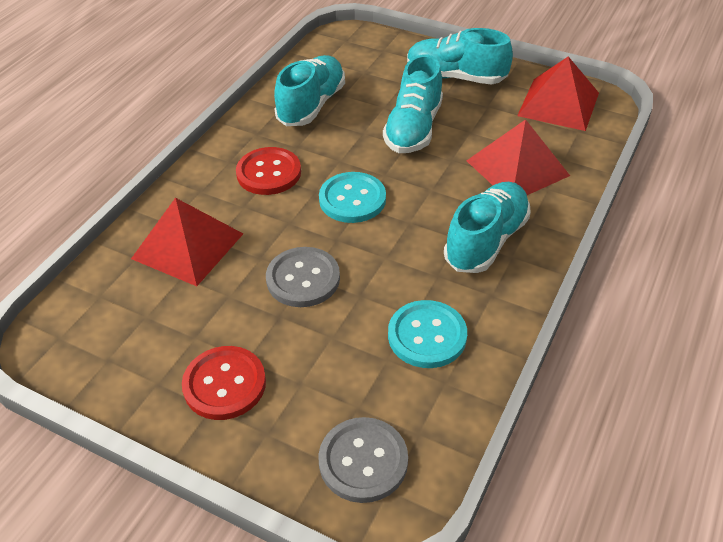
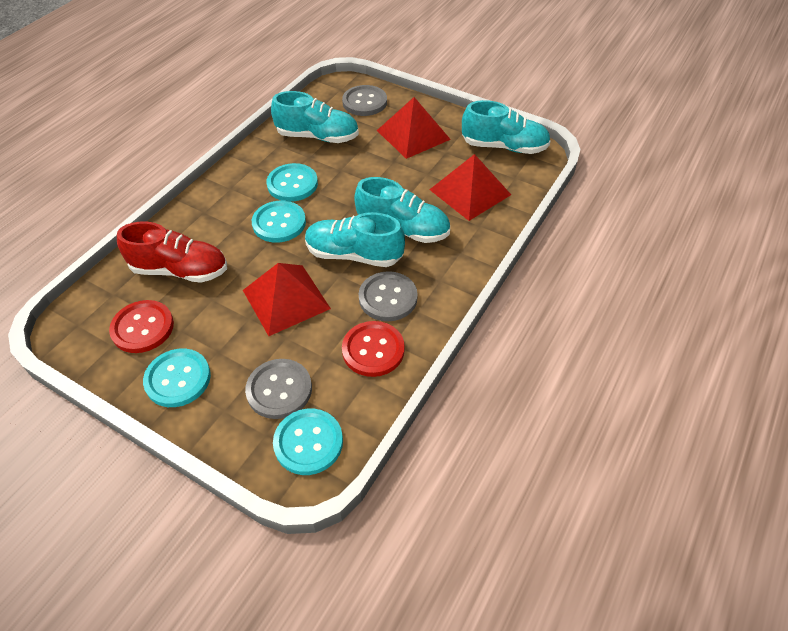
grey button: [266,247,340,307] [318,417,408,503] = 2 -> [245,359,312,419] [342,85,387,116] [359,271,418,321] = 3
red shoe: none = 0 -> [117,222,227,283] = 1
turquoise button: [319,172,386,223] [388,300,467,368] = 2 -> [143,349,211,407] [252,200,306,243] [267,163,318,202] [273,409,343,475] = 4

